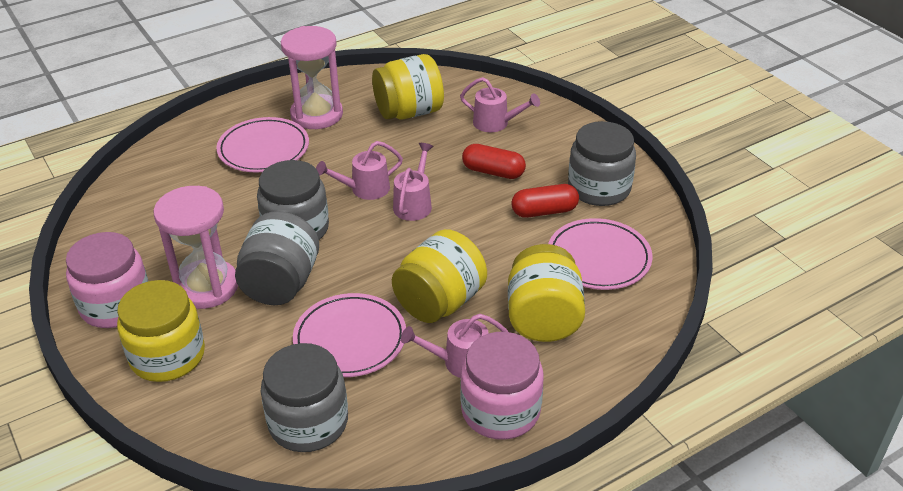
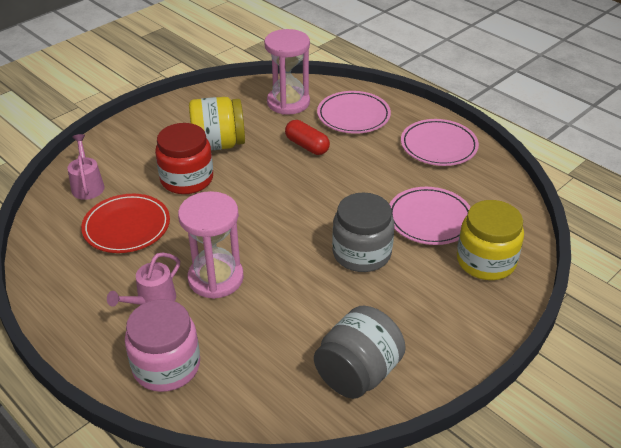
grey jar: [235,211,319,305] [257,160,329,240] [261,343,348,452] [568,121,636,206] = 4 -> [314,306,406,399] [332,192,394,272] = 2
pink jar: [66,232,148,328] [460,332,544,440] = 2 -> [125,299,200,392] = 1
pink watering can: [316,141,403,200] [393,143,434,221] [401,314,508,378] [460,77,540,132] = 4 -> [67,134,105,200] [107,253,180,307] = 2
red capsule: [462,144,526,179] [511,184,579,218] = 2 -> [285,120,330,155] = 1
red jar: none = 0 -> [155,123,213,194] = 1
red plate: none = 0 -> [81,194,170,253] = 1
yellow jar: [117,280,205,382] [372,54,444,120] [392,229,487,323] [508,244,585,342] = 4 -> [189,97,245,151] [457,200,524,280] = 2

